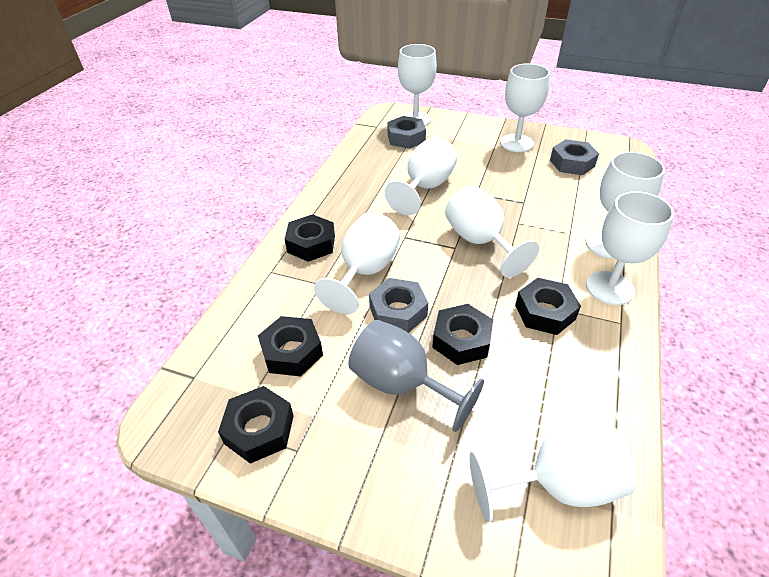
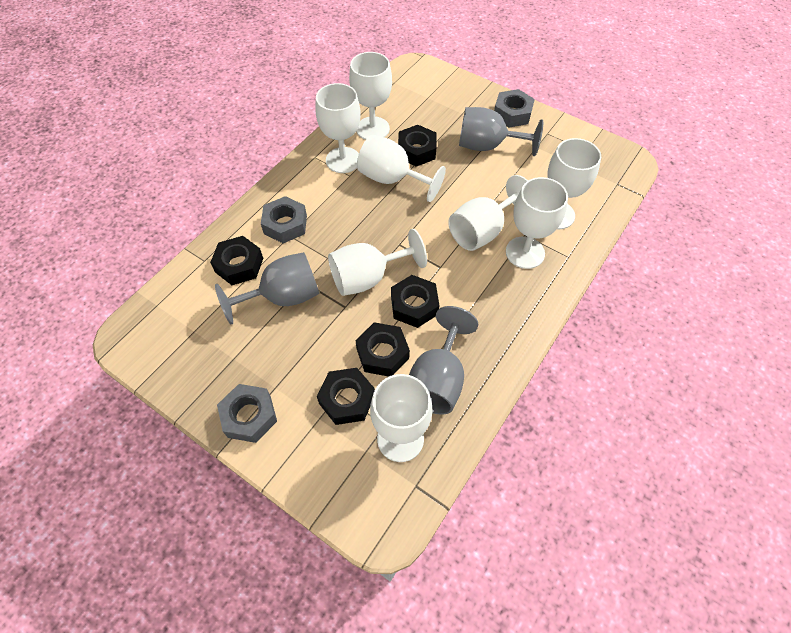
grey goblet: [348,320,484,432] = 1 -> [215,252,319,324] [409,306,478,414] [459,107,543,156] = 3

